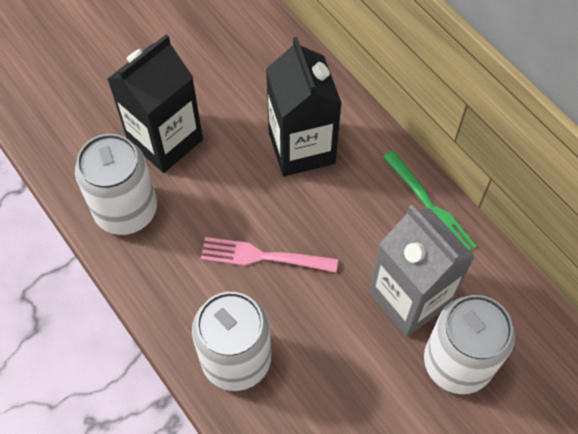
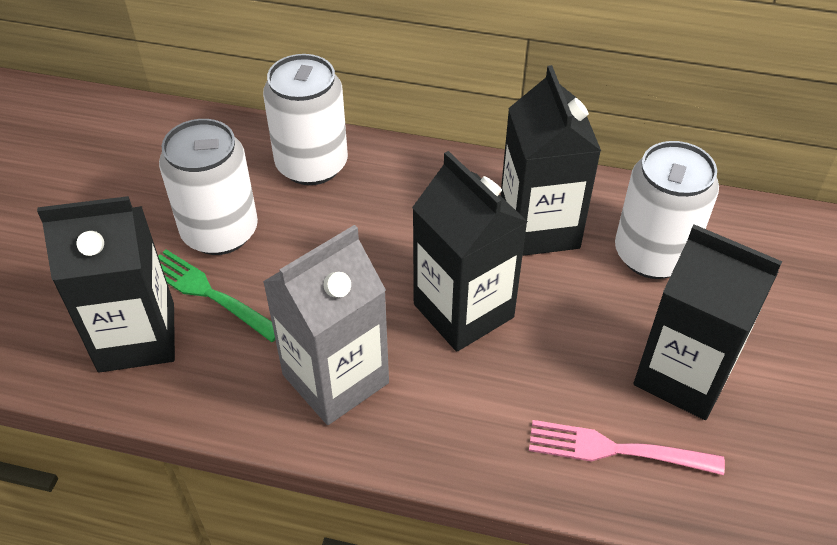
black carton: [108,34,203,173] [266,37,342,176] = 2 -> [37,196,175,372] [412,151,528,351] [500,65,601,256] [633,224,783,420] = 4

